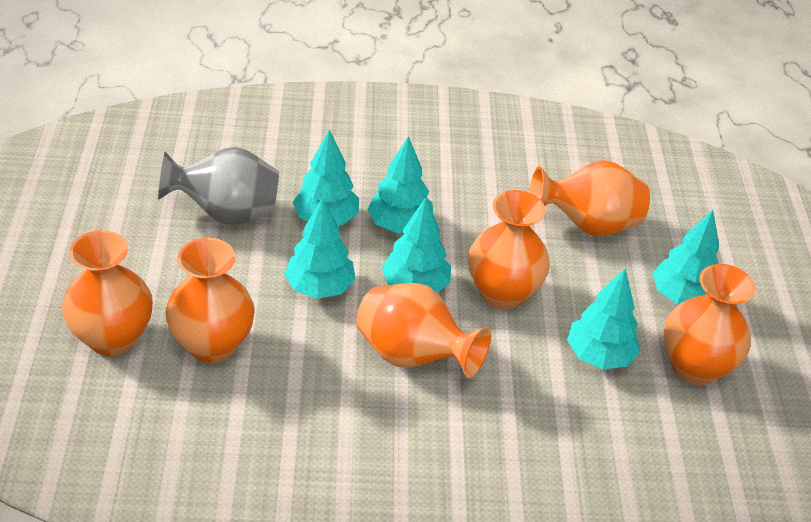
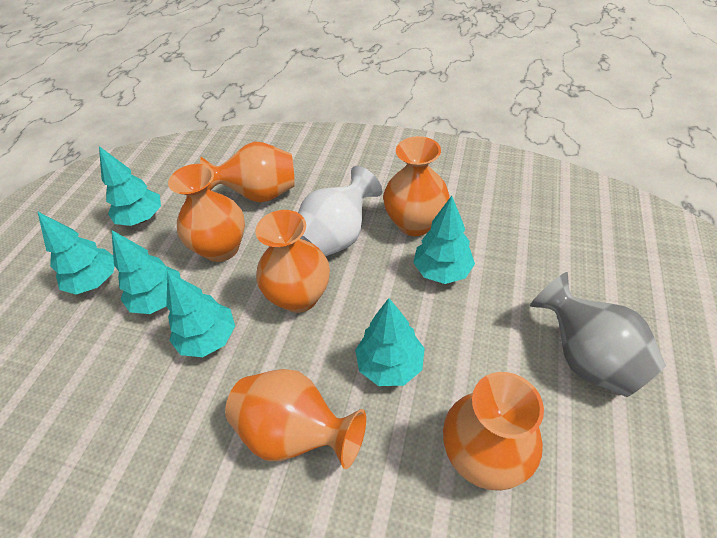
white vase: none = 0 -> [298,166,382,256] = 1

